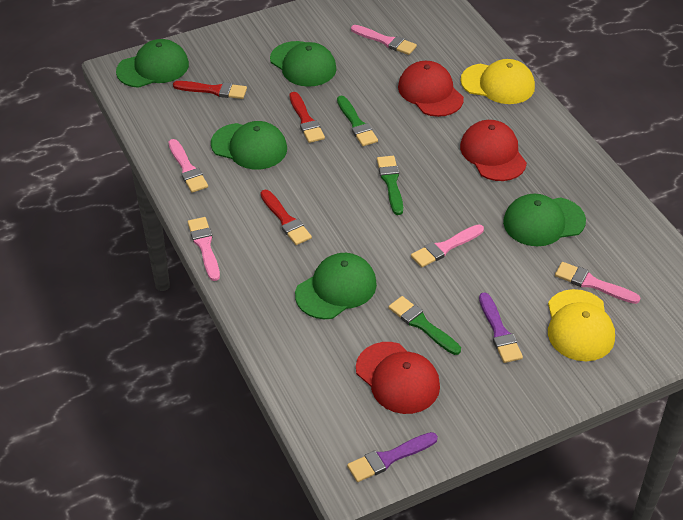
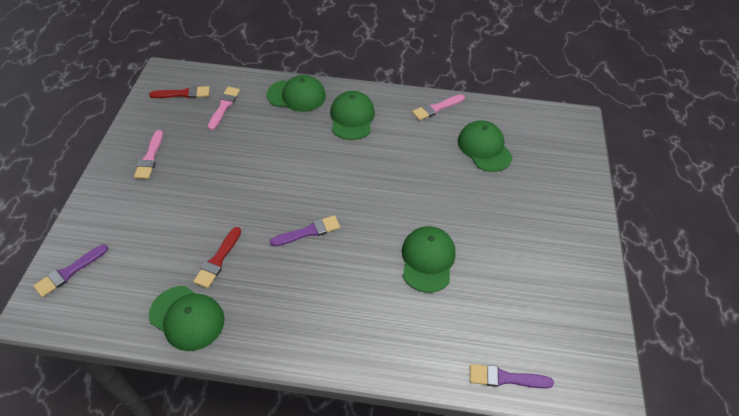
green brush: [337,96,378,146] [377,156,403,215] [389,296,461,355] = 3 -> none = 0
pink brush: [168,139,208,193] [188,217,220,281] [351,25,417,55] [411,224,484,268] [555,262,640,304] = 5 -> [134,130,163,179] [208,87,240,130] [412,94,465,121] = 3
purple brush: [347,432,438,482] [479,292,523,363] = 2 -> [33,244,108,297] [270,215,340,247] [470,364,554,388] = 3
red brush: [173,81,247,99] [260,190,312,245] [289,92,325,143] = 3 -> [149,86,210,98] [193,227,241,288] = 2
red cap: [356,342,440,414] [398,61,464,117] [460,120,527,181] = 3 -> none = 0
yellow cap: [461,59,535,104] [548,289,615,361] = 2 -> none = 0

